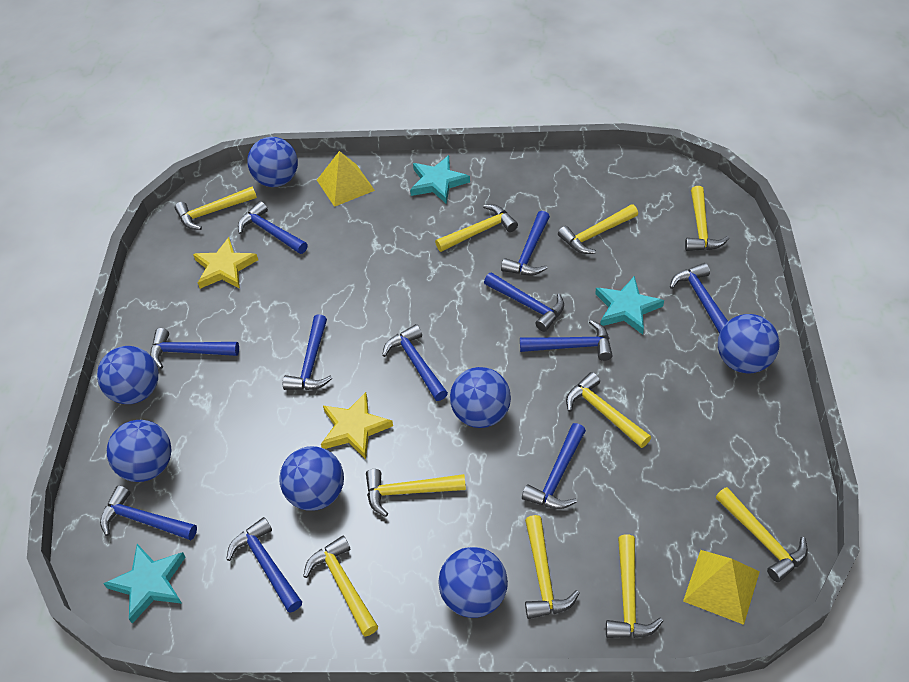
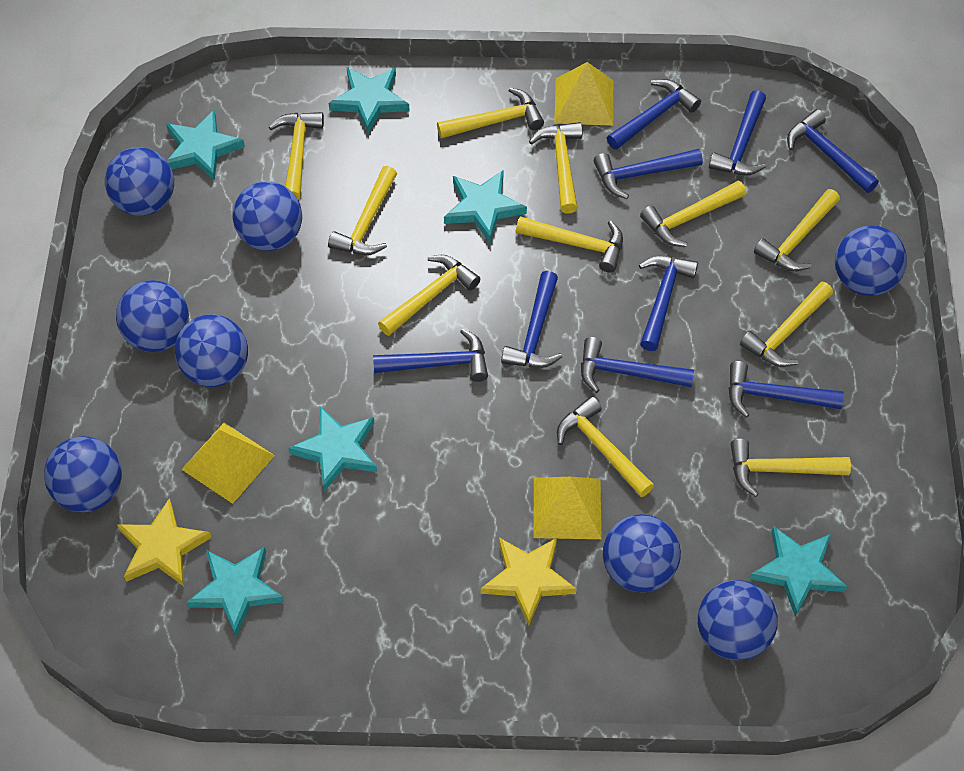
blue ball: [97,346,158,404] [107,420,172,482] [248,137,298,187] [279,446,344,511] [438,547,508,618] [450,367,511,428] [718,314,780,374] = 7 -> [44,436,122,512] [105,147,174,216] [116,280,189,352] [175,314,248,387] [232,181,302,251] [603,514,681,592] [698,580,778,660] [835,225,907,296] = 8
blue hammer: [100,485,197,540] [150,328,239,369] [226,517,302,612] [238,201,308,254] [283,314,332,390] [382,324,448,401] [484,272,564,332] [501,211,550,276] [520,320,613,361] [522,423,586,509] [670,263,728,334] = 11 -> [373,328,488,382] [501,271,562,368] [581,337,694,393] [594,149,703,199] [607,79,701,150] [639,256,698,351] [709,90,766,175] [728,361,844,418] [787,109,879,193] = 9
turquoise star: [103,544,186,624] [410,155,470,204] [595,276,664,334] = 3 -> [166,110,245,181] [187,547,284,636] [288,406,377,492] [329,67,410,133] [444,170,527,243] [750,526,847,617] = 6
yellow hammer: [175,187,257,230] [303,536,378,637] [366,469,466,517] [435,204,518,252] [525,515,580,619] [558,204,638,254] [566,372,651,448] [606,534,663,638] [685,186,729,251] [716,487,808,582] = 10 -> [269,112,324,200] [328,166,397,255] [378,255,480,336] [437,87,544,139] [516,216,623,272] [529,122,582,214] [557,396,654,497] [640,181,746,247] [731,439,851,497] [740,282,833,367] [754,189,840,271] = 11
yellow pyramid: [317,151,375,207] [683,550,760,625] = 2 -> [181,423,275,504] [533,477,602,539] [554,62,613,126] = 3

